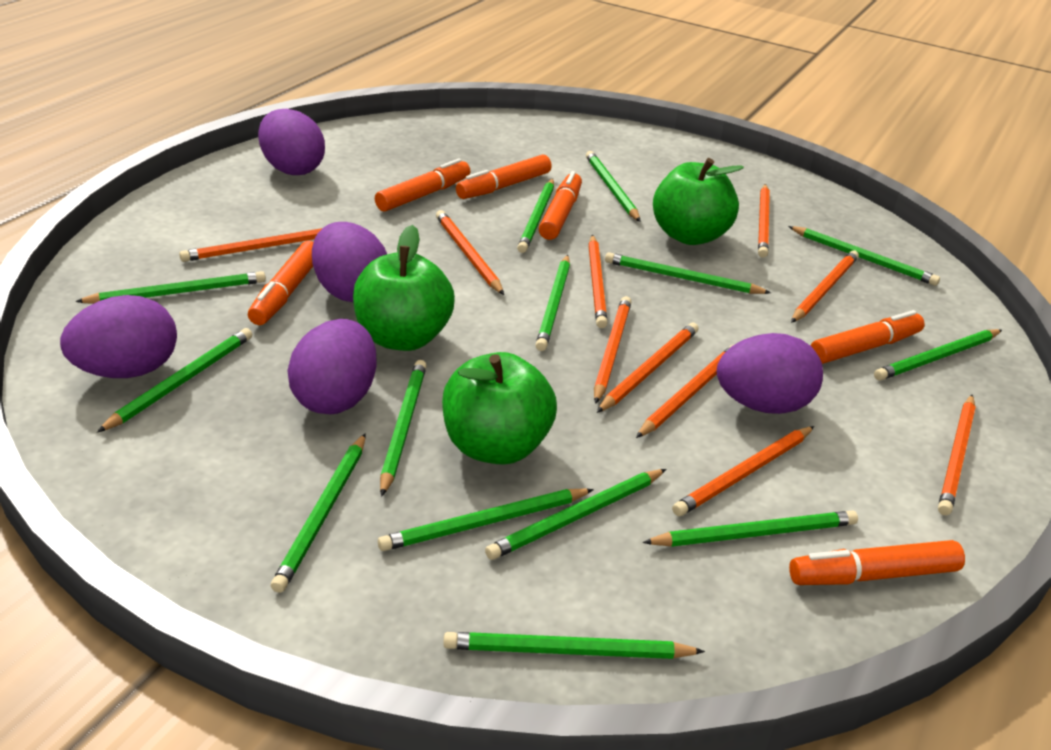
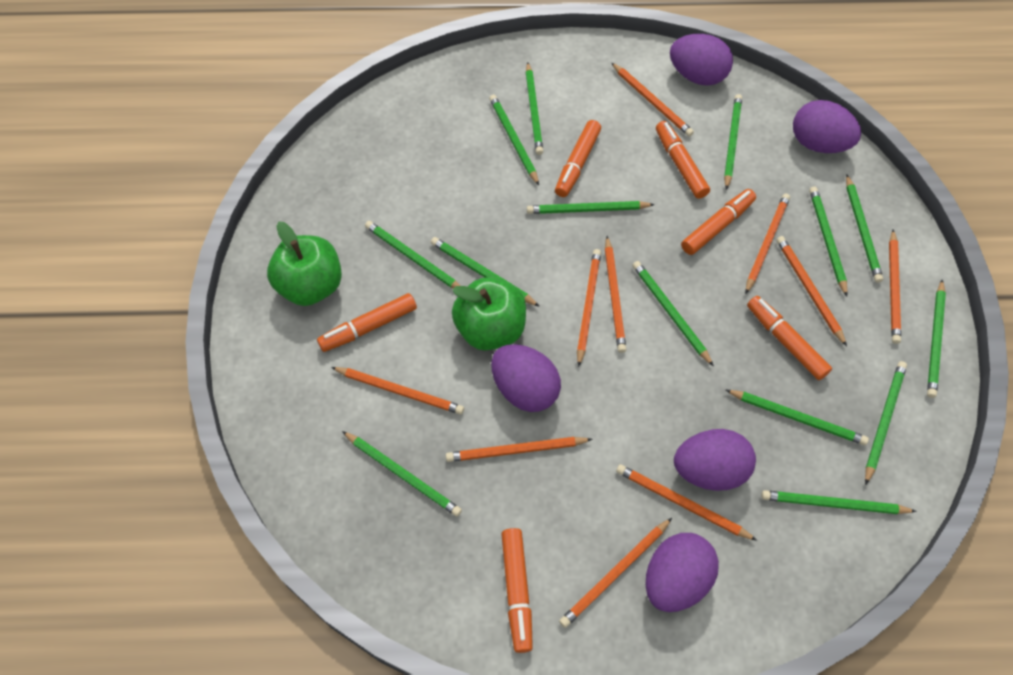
green apple: [353,225,455,351] [442,352,557,465] [653,158,744,245] = 3 -> [267,222,342,306] [452,277,526,351] = 2

